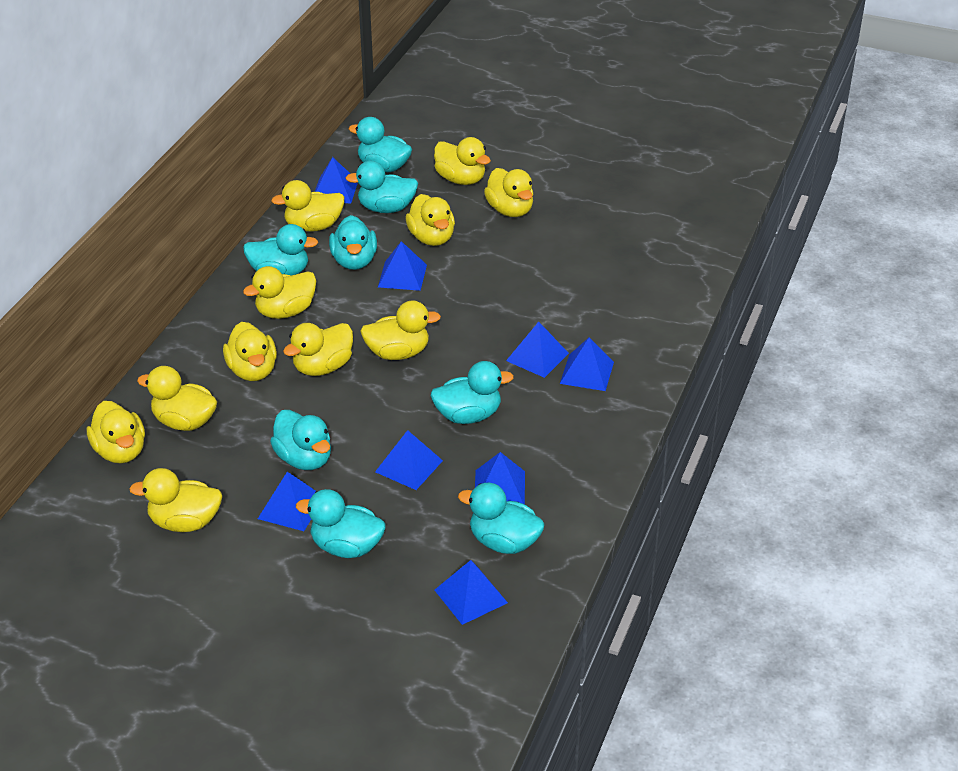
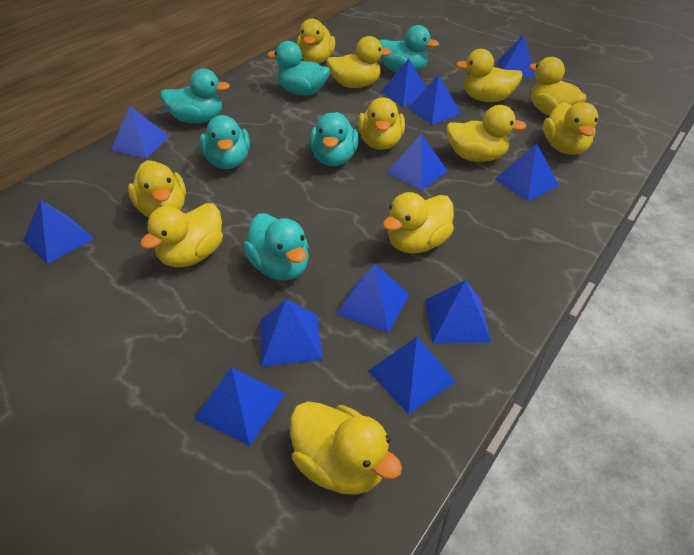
blue pyramid: [258,472,316,531] [315,157,358,203] [375,430,443,490] [378,241,427,291] [435,560,508,625] [475,452,525,504] [506,322,569,378] [560,337,614,391] = 8 -> [23,199,94,264] [111,106,169,158] [194,367,285,446] [260,299,323,366] [336,264,410,333] [368,337,456,414] [381,59,426,107] [387,134,448,191] [407,75,462,125] [425,280,491,344] [495,144,559,201] [497,35,536,77] = 12
turquoise duck: [243,224,318,276] [270,410,331,470] [296,489,386,558] [329,215,377,270] [346,161,418,213] [349,117,412,172] [431,361,514,424] [458,483,545,554] = 8 -> [160,69,230,124] [200,115,250,169] [243,213,309,281] [267,41,330,95] [310,112,359,166] [379,25,439,72] = 6

